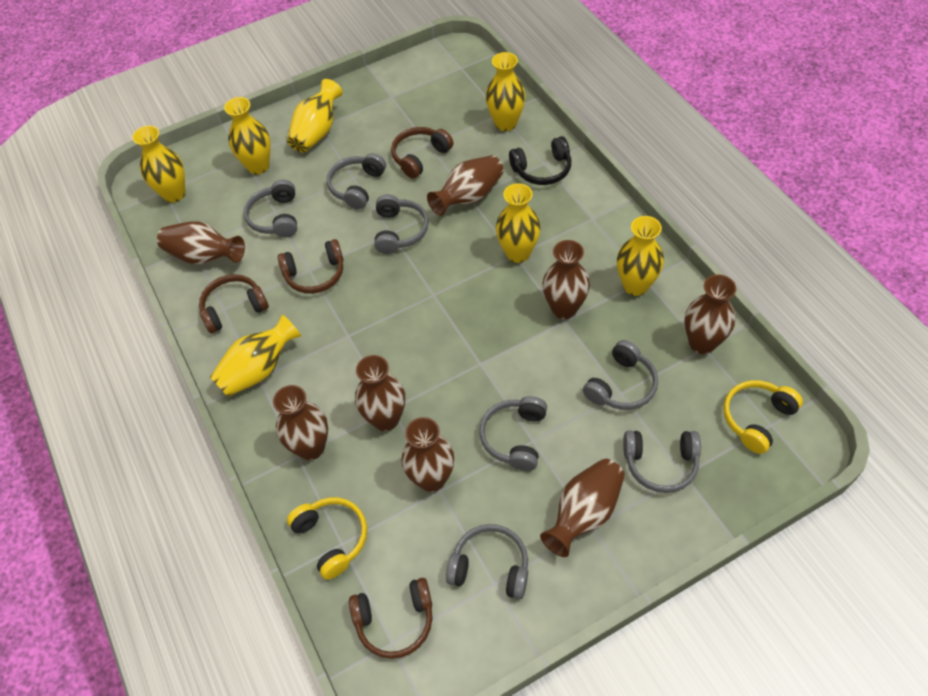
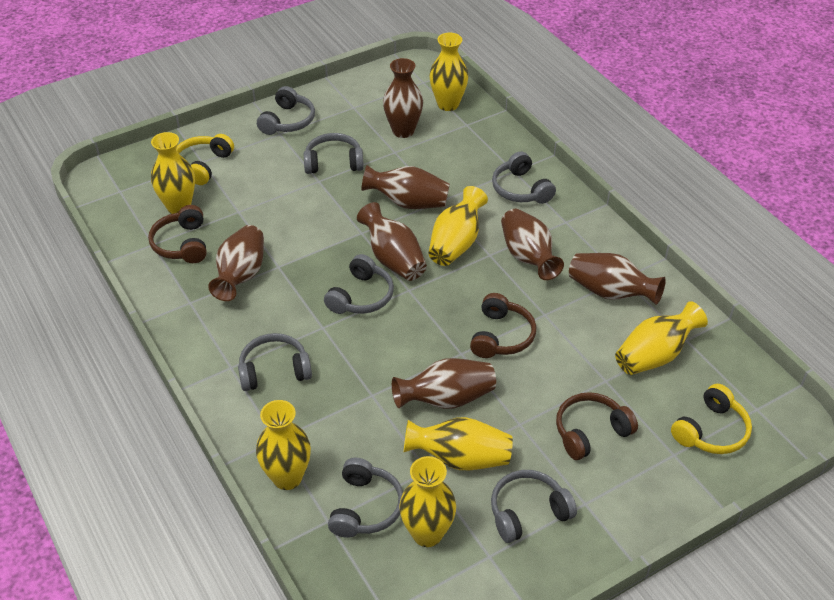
black headphones: [509,136,571,185] = 1 -> none = 0
brown headphones: [199,274,269,333] [278,239,343,294] [349,578,432,659] [391,127,453,179] = 4 -> [148,205,207,263] [470,293,536,358] [556,392,638,460] = 3
brown vase: [157,222,245,265] [273,385,328,460] [355,355,405,431] [401,417,454,492] [427,155,504,216] [540,458,625,557] [542,240,590,319] [685,275,736,354] = 8 -> [208,225,264,301] [357,202,427,281] [361,165,450,209] [383,58,423,138] [392,358,496,409] [501,209,564,280] [569,253,666,305] = 7

